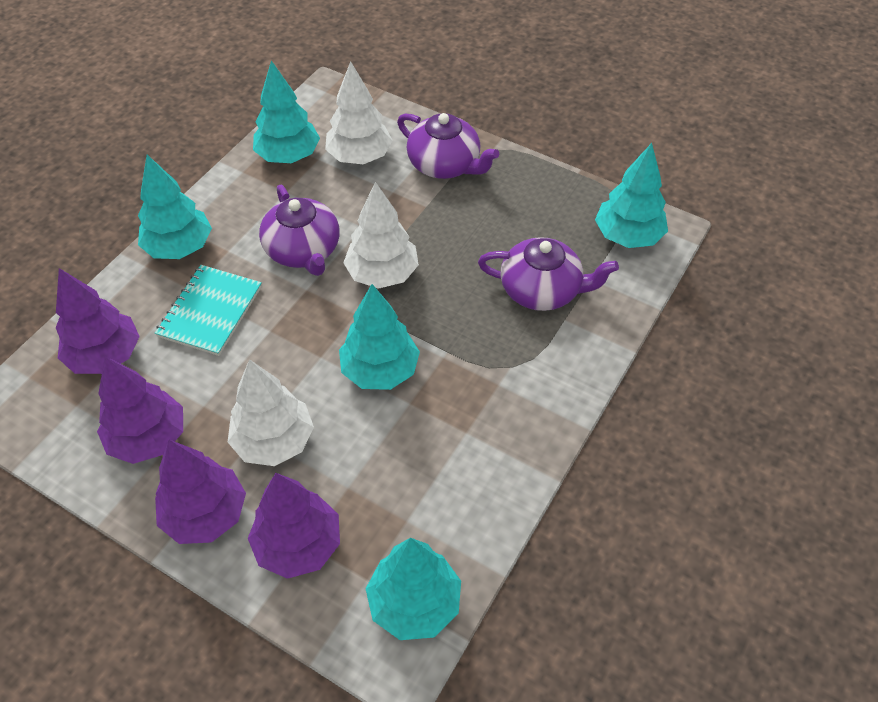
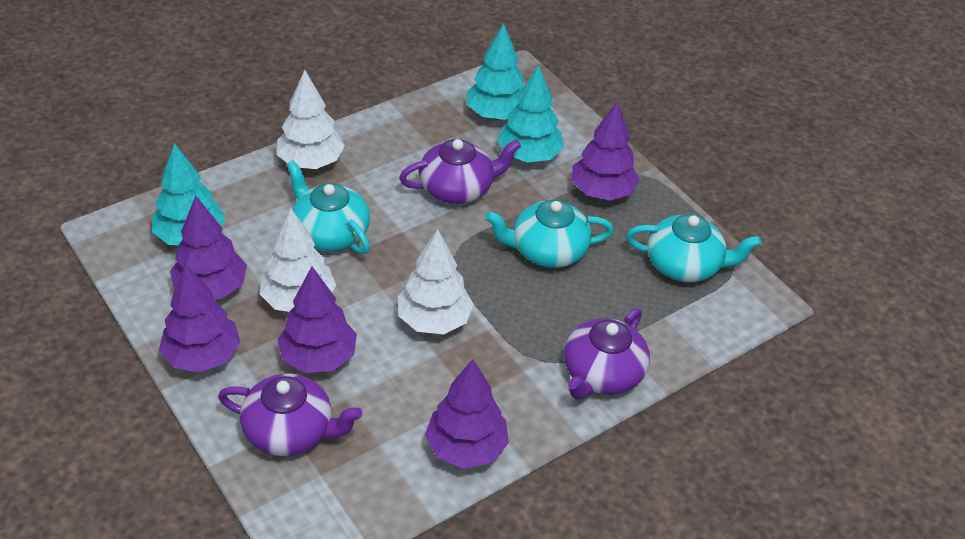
purple tree: [56,268,140,374] [97,356,183,464] [155,439,246,544] [248,473,340,579] = 4 -> [159,264,240,373] [170,196,247,299] [277,266,357,373] [425,359,509,469] [572,101,639,201] = 5
turquoise notebook: [155,265,262,356] = 1 -> none = 0
turquoise teapot: none = 0 -> [286,160,370,254] [485,200,614,268] [626,214,761,282] = 3
turquoise tree: [138,155,212,259] [253,60,320,163] [339,284,420,390] [366,538,461,640] [595,143,668,248] = 5 -> [152,143,226,245] [467,24,524,120] [497,65,564,163] = 3

